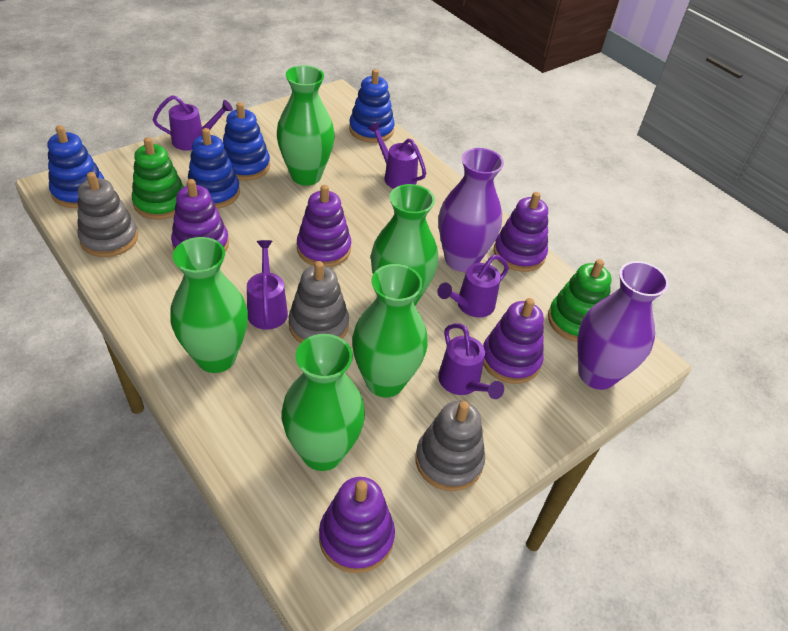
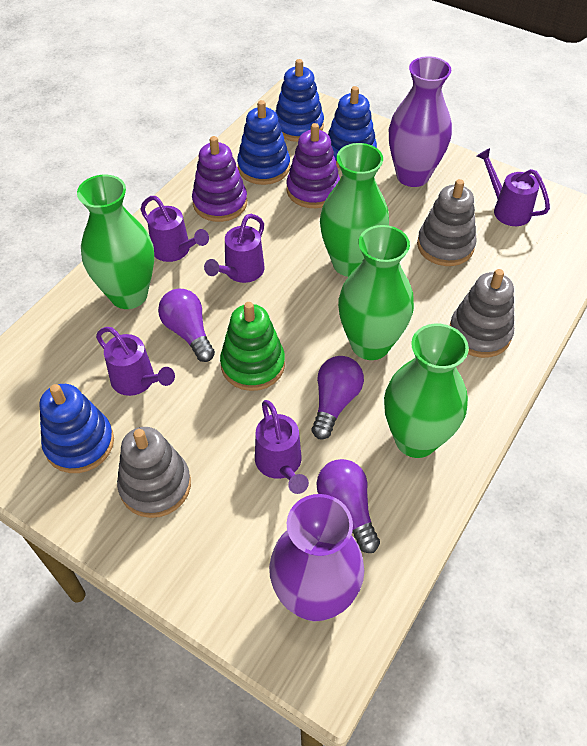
green stacking toy: [132,137,184,220] [548,259,612,342] = 2 -> [220,302,285,391] = 1
green vase: [170,237,248,373] [277,65,335,186] [282,334,365,471] [352,264,428,397] [371,184,438,306] = 5 -> [77,175,154,309] [320,143,389,277] [338,225,414,360] [384,324,469,458] = 4
purple light bulb: none = 0 -> [158,289,215,362] [312,356,364,439] [317,459,380,553] = 3
purple stacking toy: [171,179,229,252] [297,185,351,267] [319,477,395,573] [483,298,544,384] [494,192,548,272] = 5 -> [192,136,247,222] [287,123,340,208] = 2

